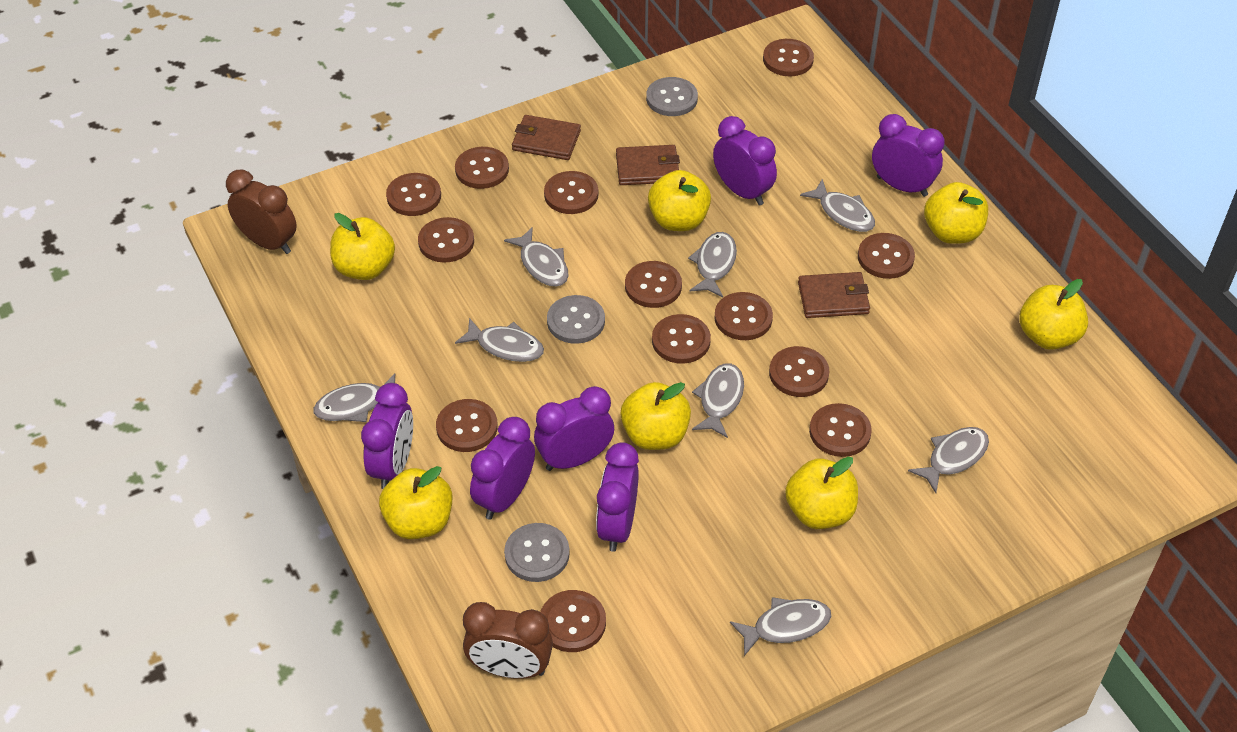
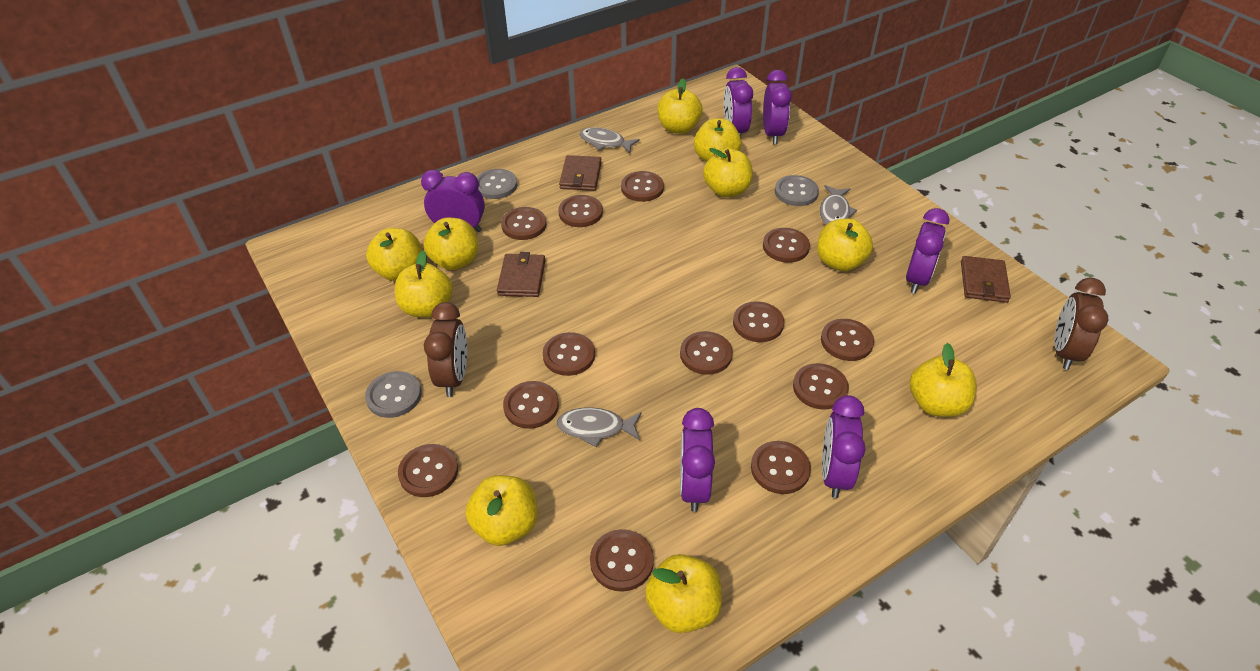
grey fish: [313,373,395,422] [455,318,544,362] [504,227,568,287] [688,232,737,297] [692,363,744,438] [730,597,831,656] [800,179,875,232] [908,427,989,493] = 8 -> [557,407,641,447] [579,127,640,153] [820,185,857,225] = 3
yellow apple: [330,213,395,280] [379,466,452,539] [621,382,691,450] [648,170,711,231] [785,457,858,529] [924,182,988,244] [1019,279,1088,350] = 7 -> [366,228,422,281] [395,251,453,318] [423,218,478,270] [466,475,537,546] [645,554,722,633] [657,78,703,134] [694,118,742,162] [703,148,753,198] [817,219,873,271] [910,343,977,417] = 10

